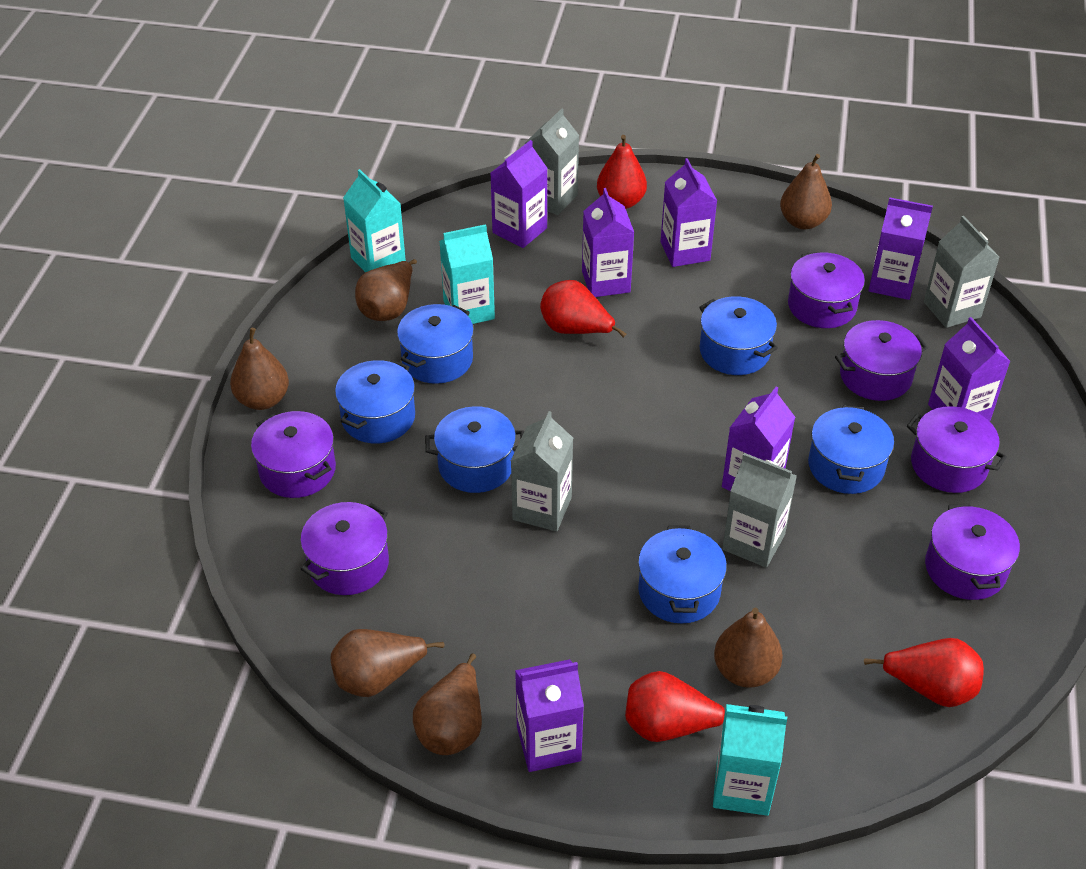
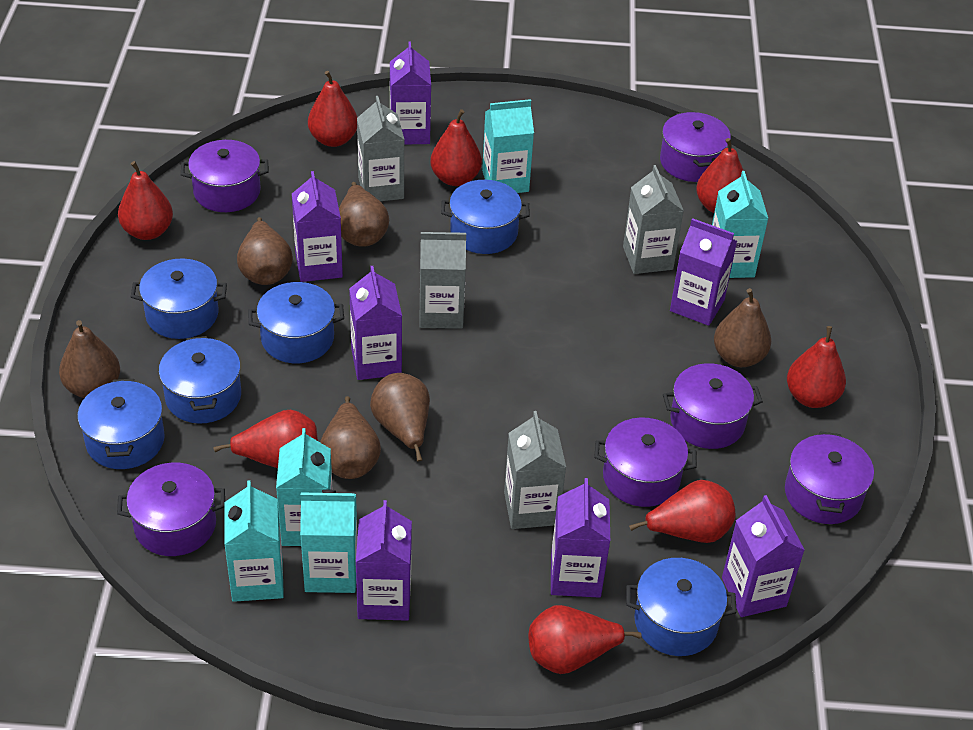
red pear: [540,280,626,338] [597,135,647,209] [625,671,725,742] [864,638,984,707] = 4 -> [118,161,173,240] [214,410,318,468] [308,71,357,147] [430,109,482,186] [529,605,642,674] [629,480,735,543] [696,138,744,213] [787,326,846,408] = 8
turquoise carton: [343,169,406,273] [439,224,495,324] [713,704,787,816] = 3 -> [224,480,284,602] [276,428,333,546] [300,490,357,593] [482,99,534,193] [712,171,768,278] = 5

